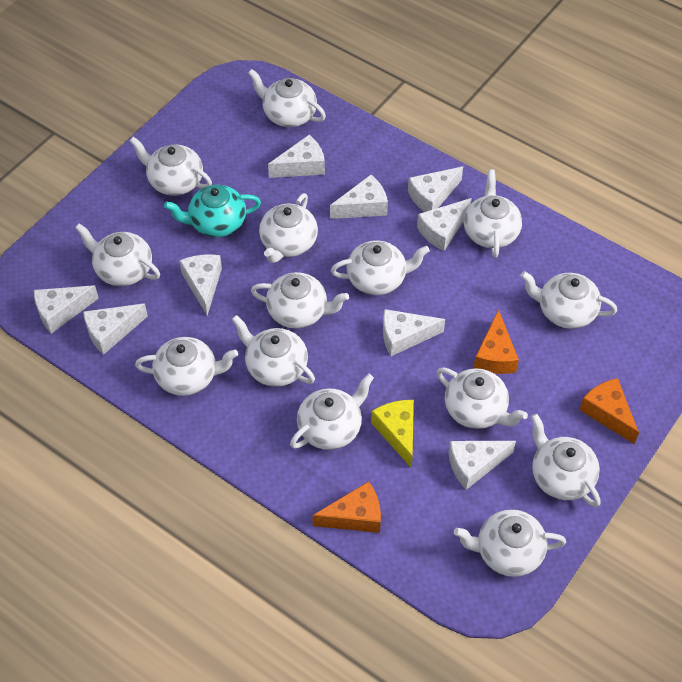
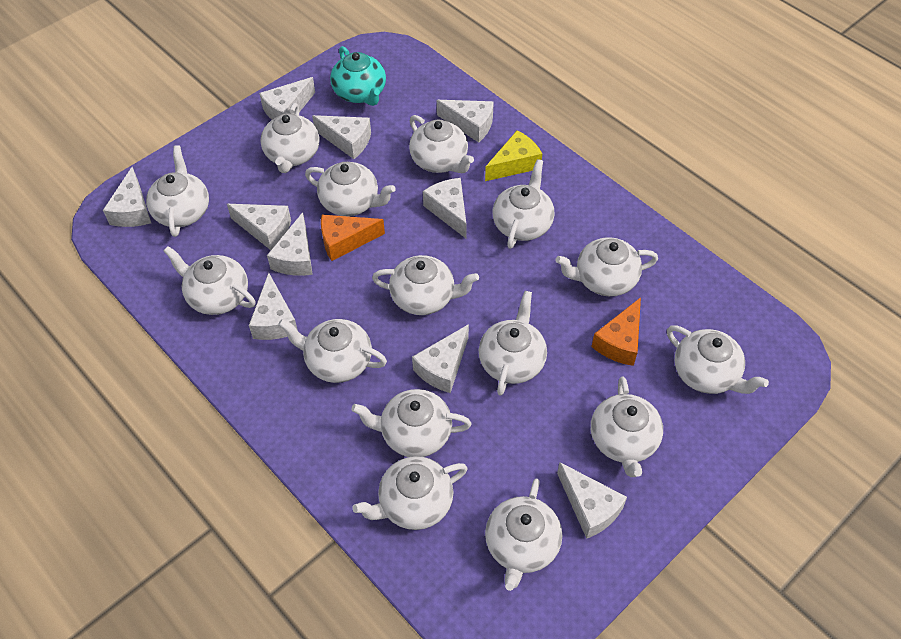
orange cheese: [312,481,381,533] [473,310,519,374] [579,378,639,444] = 3 -> [321,215,385,261] [591,297,641,366] = 2
white cheese: [34,285,99,334] [83,303,148,355] [179,254,222,316] [268,135,325,178] [330,175,388,219] [383,309,445,356] [408,167,463,212] [417,198,472,251] [448,441,516,490] = 9 -> [103,167,151,227] [227,204,291,250] [249,273,297,340] [259,77,315,120] [267,212,313,276] [312,115,371,159] [412,324,469,393] [423,178,467,238] [437,100,494,142] [557,462,627,539] = 10
white teapot: [75,223,160,286] [130,137,212,196] [135,337,238,396] [232,315,315,387] [248,69,326,127] [251,272,349,329] [259,193,318,263] [290,374,374,450] [331,240,430,295] [436,368,528,429] [454,509,566,577] [464,169,522,258] [520,271,617,329] [531,413,600,507] = 14 -> [146,146,209,237] [164,246,255,315] [261,103,319,173] [278,319,387,383] [305,162,396,216] [351,389,471,457] [352,456,468,530] [372,255,479,315] [409,115,474,173] [479,291,547,396] [485,479,562,591] [493,159,555,249] [556,237,658,296] [591,377,663,477] [667,326,769,394] = 15

